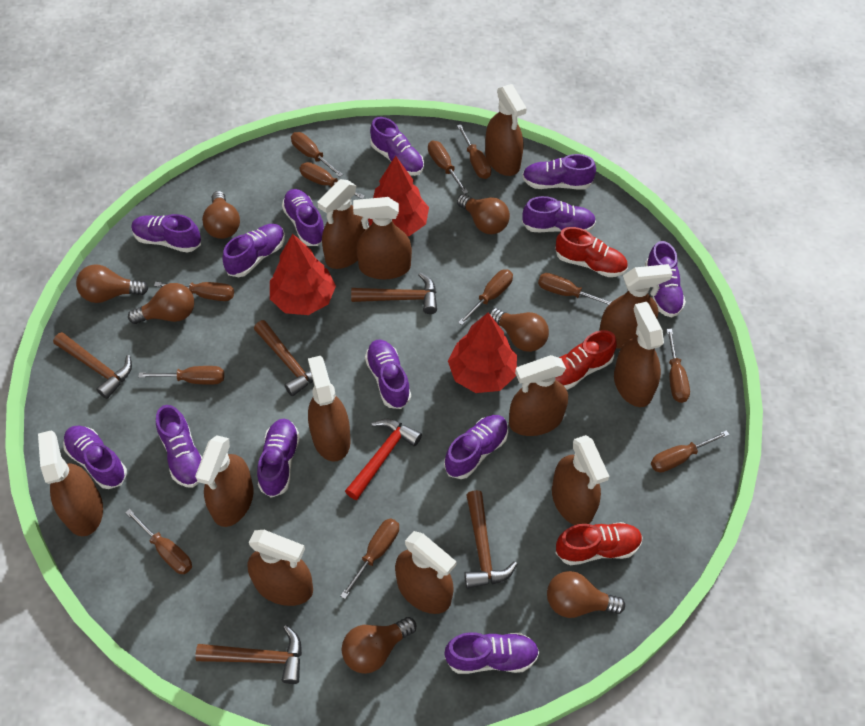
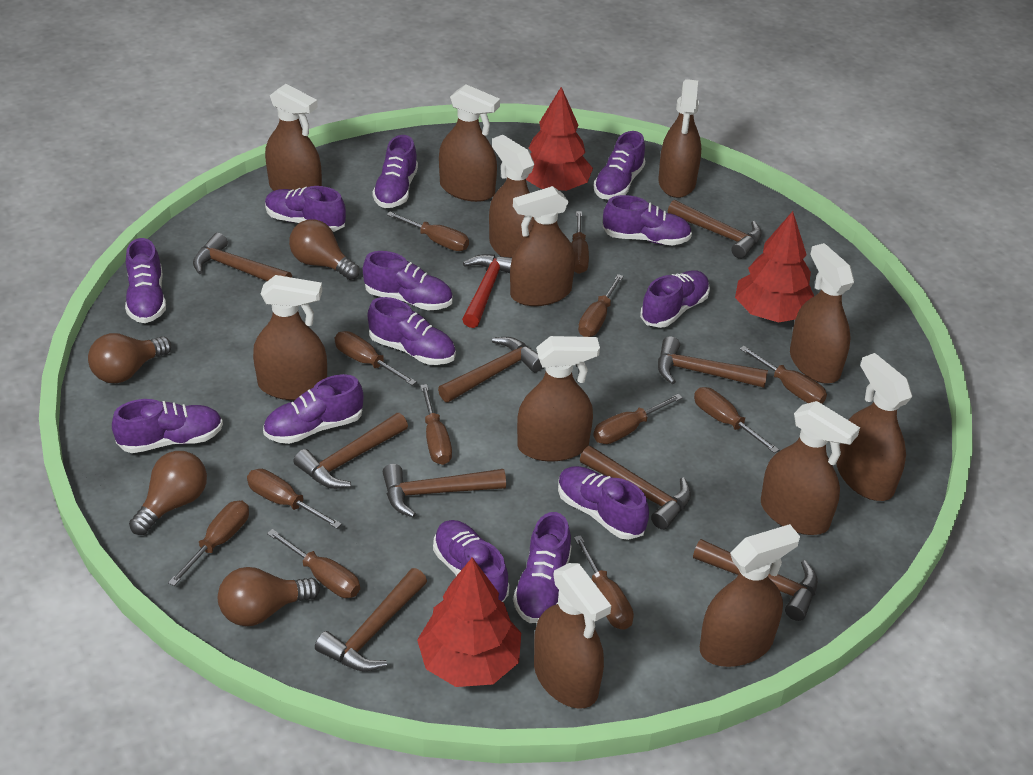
brown hammer: [53,332,132,399] [195,625,302,684] [254,320,313,396] [351,273,437,314] [464,490,517,589] = 5 -> [193,233,292,281] [293,413,408,489] [315,568,427,671] [383,464,506,518] [438,337,542,402] [580,446,691,530] [658,336,768,388] [668,200,762,259] [693,539,818,621] = 9
brown light bulb: [76,264,148,303] [128,283,194,324] [202,191,240,239] [342,617,417,674] [457,194,510,234] [489,308,549,352] [547,571,625,618] = 7 -> [88,333,172,383] [129,451,207,535] [218,567,320,626] [289,219,360,280] = 4
red shoe: [555,227,628,277] [555,330,616,390] [556,522,643,565] = 3 -> none = 0

